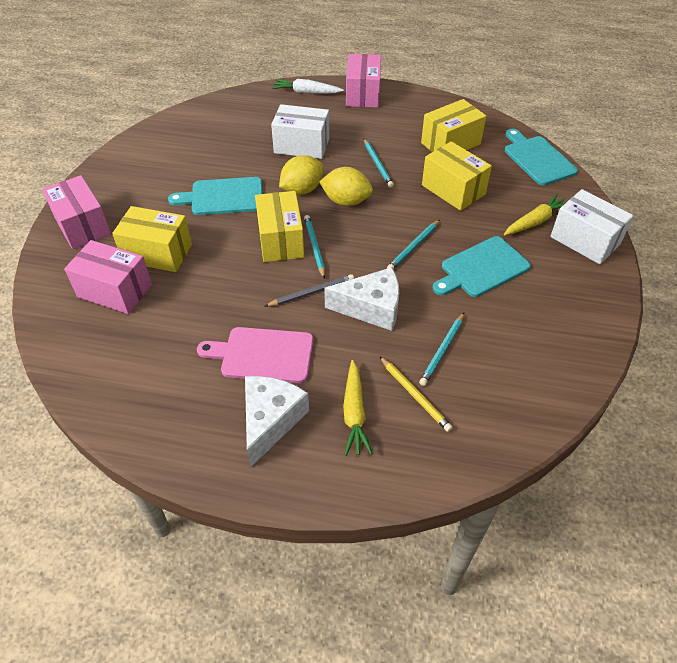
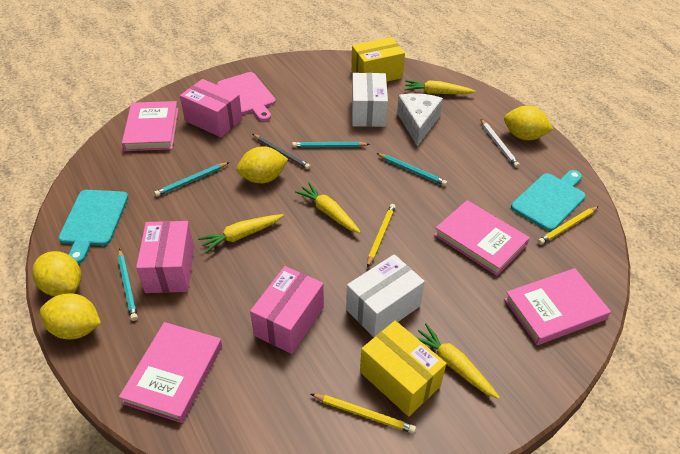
pink book: none = 0 -> [119,322,222,423] [122,101,178,151] [434,200,530,276] [504,268,611,345] = 4
turquoise cutting board: [168,177,262,215] [433,236,531,297] [505,129,578,186] = 3 -> [58,190,128,264] [511,170,586,231] = 2
white carrot: [272,79,344,94] = 1 -> none = 0
white cheese: [245,376,309,467] [324,267,399,331] = 2 -> [397,93,443,146] = 1
white pencil: none = 0 -> [481,119,520,168] = 1
yellow box: [112,206,192,272] [255,191,304,262] [421,99,486,152] [422,141,492,211] = 4 -> [351,37,405,82] [360,321,447,417] = 2
yellow carrot: [343,360,373,456] [504,194,565,235] = 2 -> [198,214,284,253] [295,182,361,233] [404,80,476,94] [416,324,500,399] = 4
yellow lemon: [279,155,323,195] [319,167,373,206] = 2 -> [32,251,81,296] [40,293,101,339] [236,146,288,183] [504,106,553,140] = 4
yellow pencil: [380,356,453,432] = 1 -> [311,394,416,434] [367,204,396,267] [538,206,599,245] = 3

